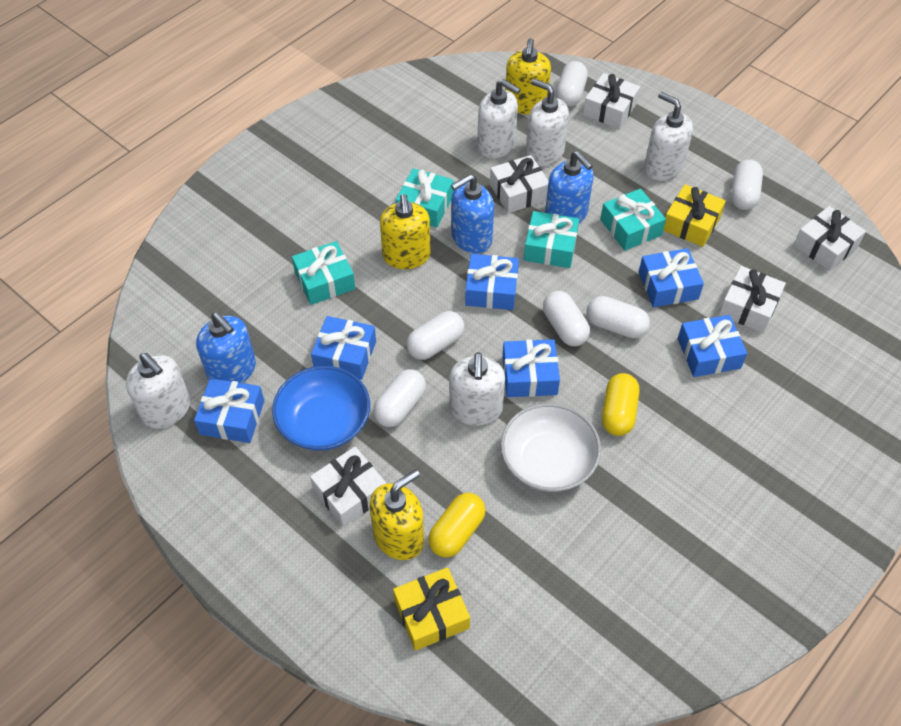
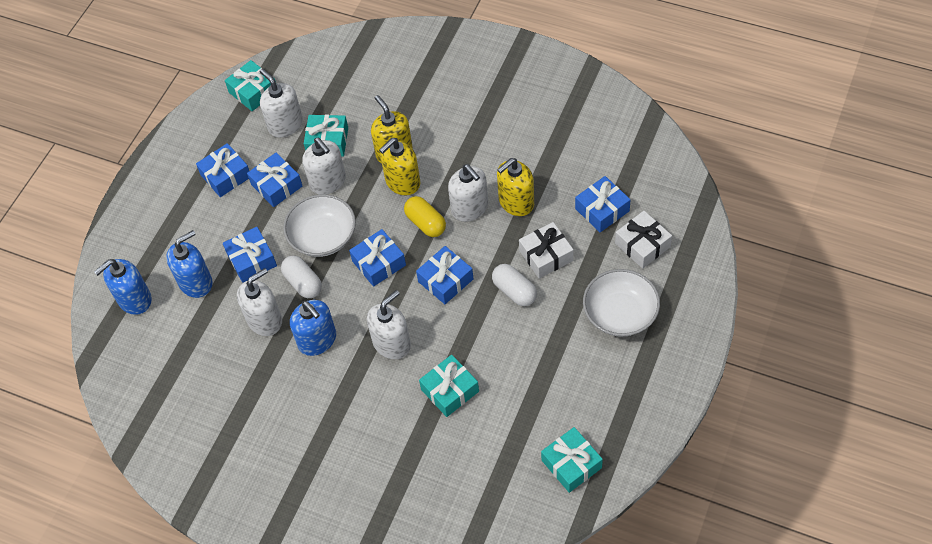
blue bowl: [272,366,370,451] = 1 -> none = 0
white bowl: [501,403,601,492] = 1 -> [283,194,356,257] [583,269,660,337] = 2
white capsule: [373,369,426,427] [406,311,465,360] [543,291,590,346] [556,61,588,107] [586,296,650,338] [731,160,763,210] = 6 -> [281,255,322,298] [492,264,537,306] = 2
white gift: [310,447,386,527] [490,155,548,213] [583,73,640,129] [719,266,786,333] [794,206,866,271] = 5 -> [519,222,574,279] [615,211,672,269] = 2
yellow capsule: [428,493,486,558] [602,373,639,436] = 2 -> [404,196,446,237] = 1
yellow gift: [393,567,470,651] [663,184,726,247] = 2 -> none = 0

